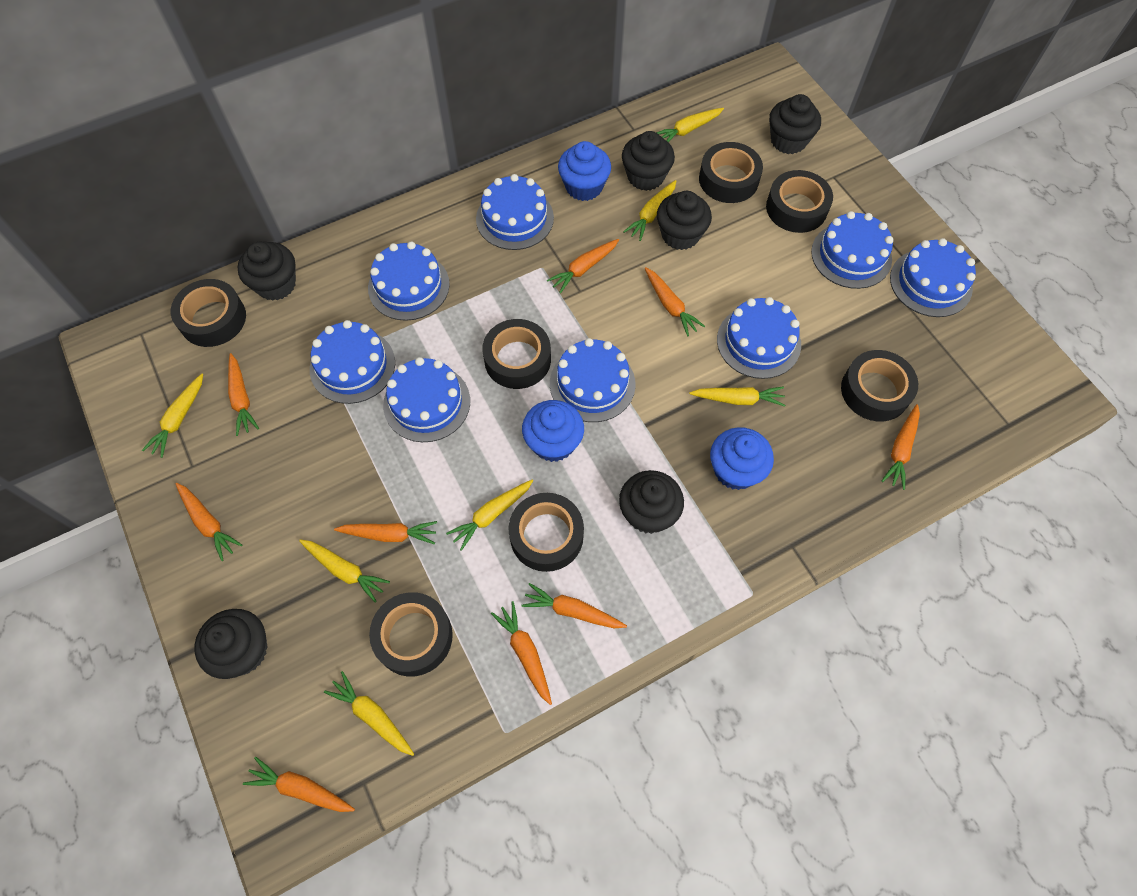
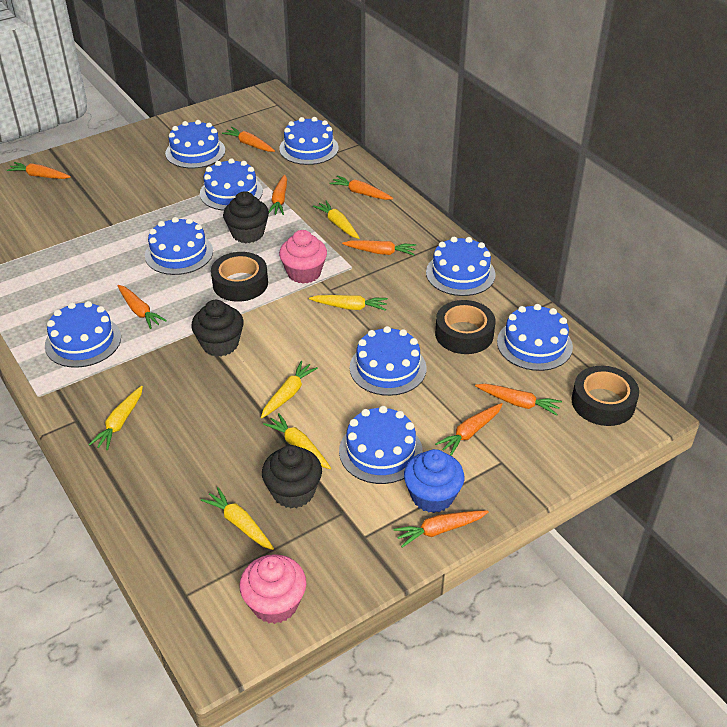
black cupcake: [194,609,268,679] [238,242,296,301] [619,470,684,534] [622,131,675,191] [657,191,712,250] [769,94,821,154] = 6 -> [191,300,244,357] [223,191,269,243] [262,445,322,508] = 3
black tape: [171,279,246,347] [369,592,453,676] [482,319,551,389] [508,493,584,572] [699,142,763,203] [766,170,833,233] [841,350,918,421] = 7 -> [211,252,268,302] [435,300,495,354] [572,366,639,426] = 3
blue cake: [310,320,395,404] [368,241,450,321] [383,357,470,442] [476,174,554,250] [550,338,636,422] [717,297,801,379] [811,211,894,289] [890,238,976,317] = 8 -> [45,301,121,368] [145,217,213,275] [165,120,225,168] [200,158,263,211] [279,117,339,165] [339,406,423,484] [350,326,427,396] [426,237,496,296] [497,304,573,371] = 9
blue cupcake: [522,400,584,462] [558,141,611,201] [710,427,774,490] = 3 -> [404,449,464,513] = 1
pink cupcake: none = 0 -> [239,554,306,624] [279,230,327,283] = 2
yellow carrot: [142,374,203,458] [299,539,390,603] [324,671,414,756] [446,480,533,551] [623,180,676,241] [656,108,724,142] [689,386,786,406] = 7 -> [89,386,143,450] [201,487,274,550] [261,361,318,418] [263,413,331,469] [309,295,388,311] [313,201,359,239] = 6

